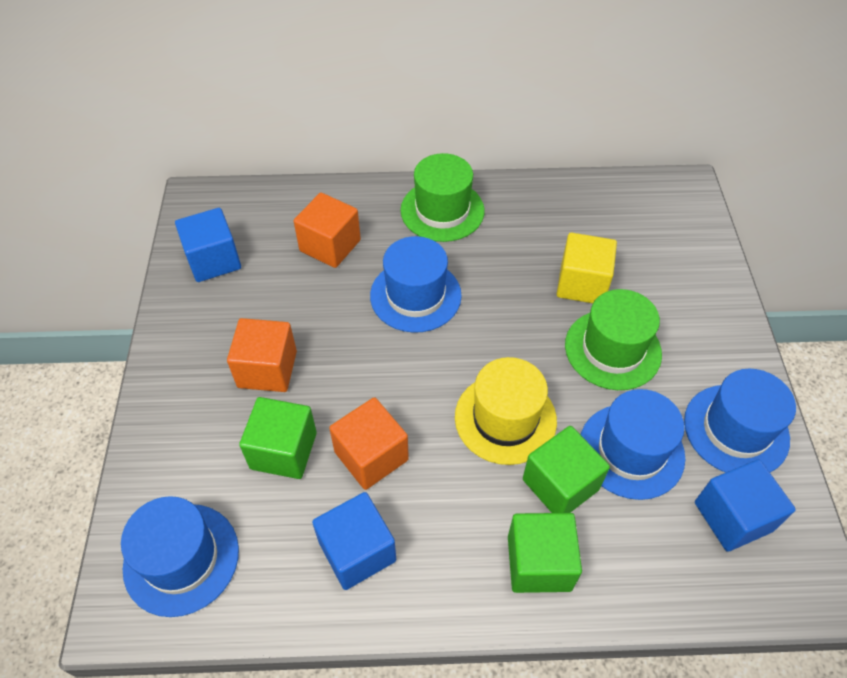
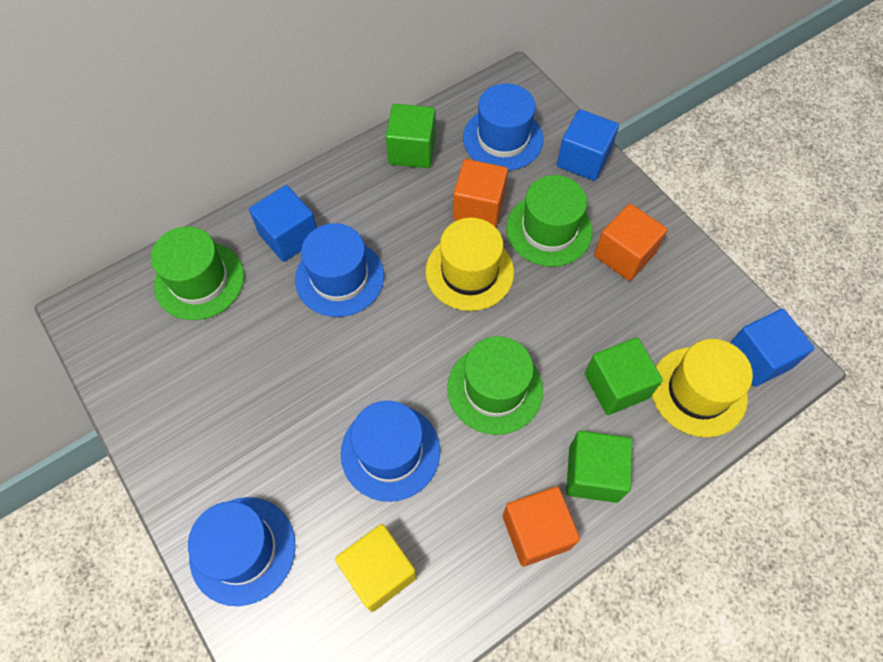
green hat: [400,153,485,242] [565,289,662,390] = 2 -> [151,227,244,320] [447,336,543,435] [506,175,593,267] = 3
yellow hat: [455,357,557,465] = 1 -> [426,218,514,311] [652,339,753,437] = 2

